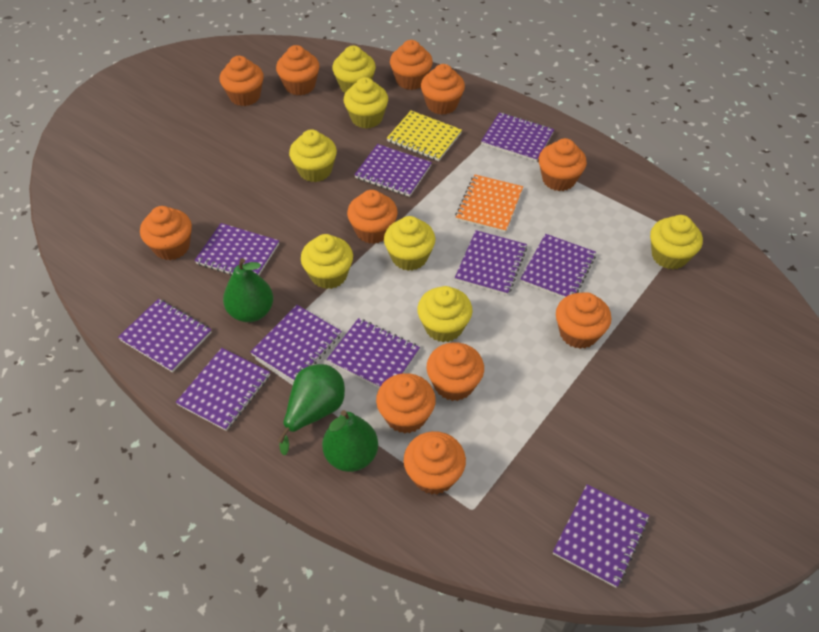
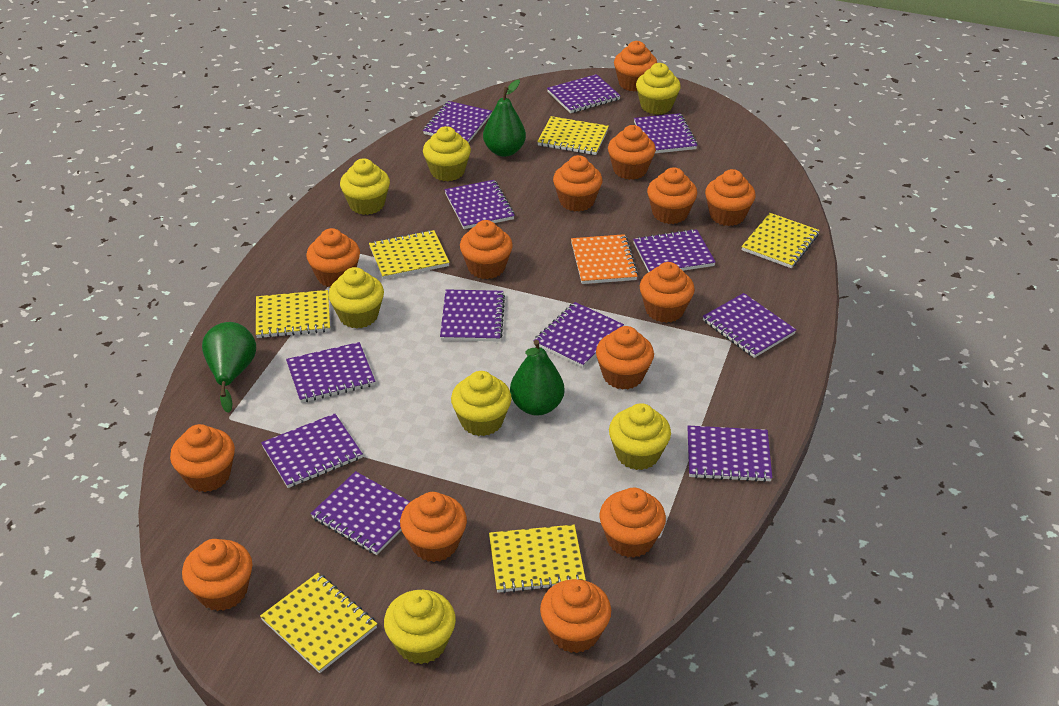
orange cupcake: [140,206,192,260] [220,56,264,106] [276,45,320,95] [347,190,398,244] [376,373,436,434] [390,40,433,90] [404,431,466,495] [421,64,465,115] [427,342,484,401] [539,138,587,191] [556,292,611,349] = 11 -> [170,424,235,492] [182,539,252,611] [306,228,360,287] [400,492,467,562] [460,220,513,279] [540,579,611,653] [553,155,602,212] [596,326,654,390] [599,488,666,558] [608,125,656,180] [614,41,657,92] [640,262,695,323] [647,167,697,224] [705,169,756,226] = 14
purple notebook: [118,299,212,372] [176,348,270,431] [194,223,279,275] [250,305,342,381] [327,318,420,388] [354,144,432,197] [455,230,527,295] [481,112,554,162] [520,234,596,298] [553,484,649,588] = 10 -> [261,414,363,488] [286,342,375,403] [310,471,410,555] [423,101,492,143] [440,289,505,342] [444,180,515,229] [533,302,624,368] [547,74,621,113] [633,229,716,272] [634,113,698,153] [687,426,772,482] [702,293,796,358] = 12
yellow notebook: [387,111,462,161] = 1 -> [256,290,330,338] [260,573,377,673] [369,230,450,279] [489,525,586,593] [537,116,609,155] [741,213,819,268] = 6

